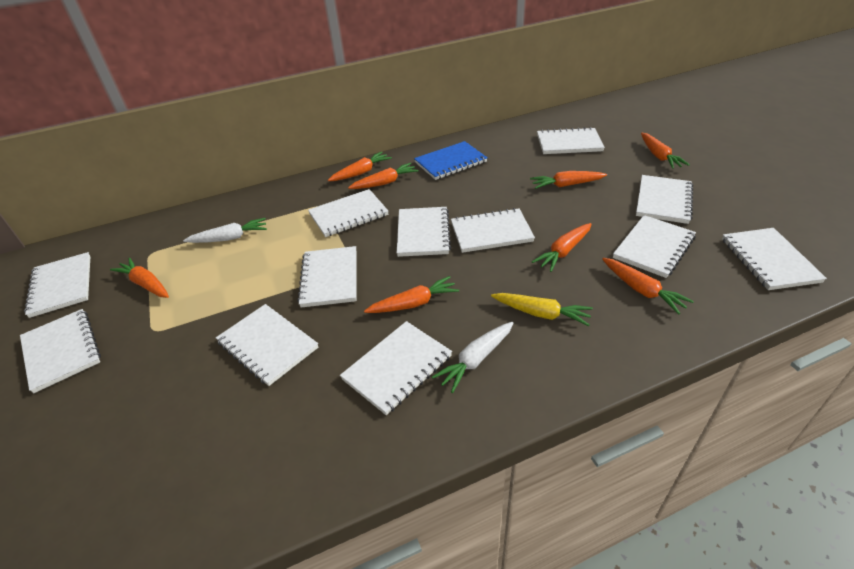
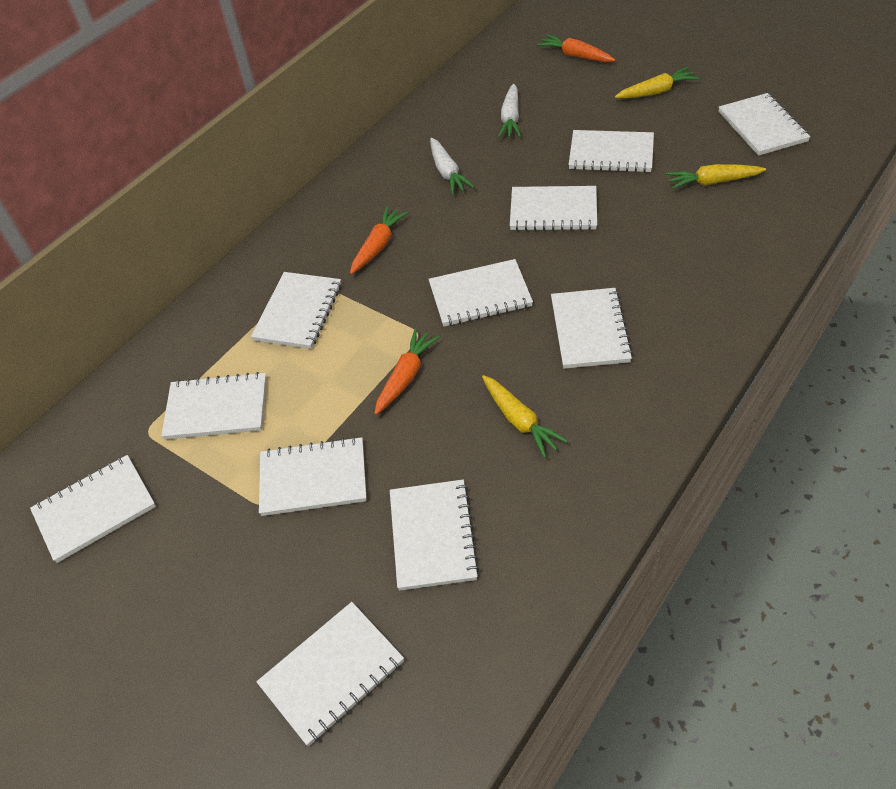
blue notebook: [414,141,488,180] = 1 -> none = 0
orange carrot: [110,258,169,298] [328,151,392,181] [348,163,419,189] [364,276,459,313] [530,171,607,189] [532,223,592,272] [602,258,694,314] [641,133,690,169] = 8 -> [350,206,409,274] [374,329,439,415] [537,34,615,62] = 3
white notebook: [20,309,101,393] [24,252,90,318] [216,304,318,386] [297,246,356,308] [308,189,388,237] [340,321,452,415] [397,207,451,257] [451,208,535,253] [537,127,605,154] [613,215,696,278] [636,175,693,224] [722,228,827,290] = 12 -> [30,455,156,563] [161,372,267,439] [251,272,341,349] [256,602,404,746] [259,436,367,516] [390,480,480,591] [429,259,533,326] [510,186,597,231] [551,288,633,369] [568,130,654,173] [718,93,811,156] = 11
yellow carrot: [491,293,593,326] = 1 -> [482,375,568,458] [615,67,699,99] [666,164,766,189] = 3

